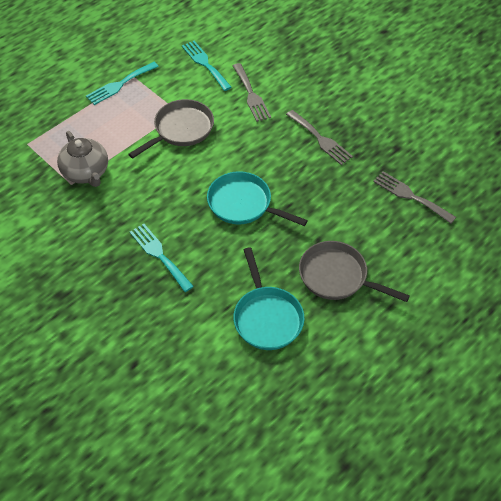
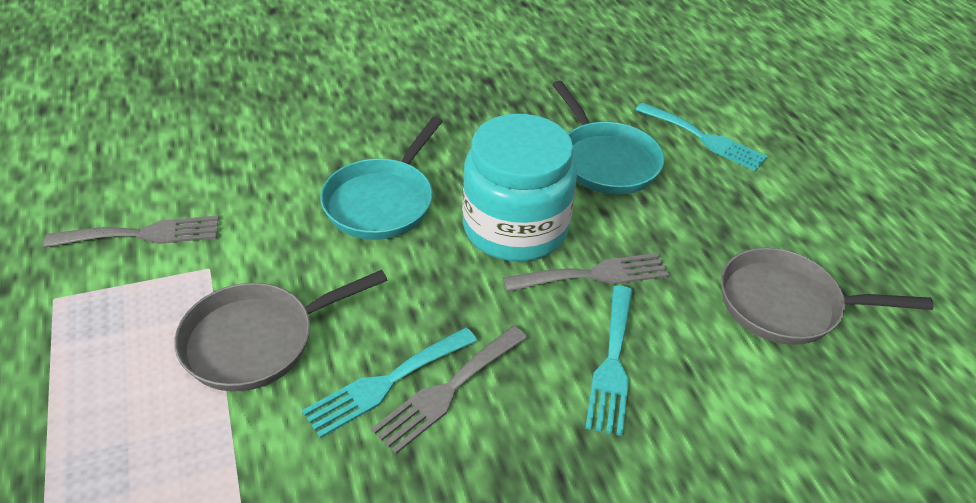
grey teapot: [57,131,108,187] = 1 -> none = 0
turquoise jar: none = 0 -> [462,114,577,261] = 1

